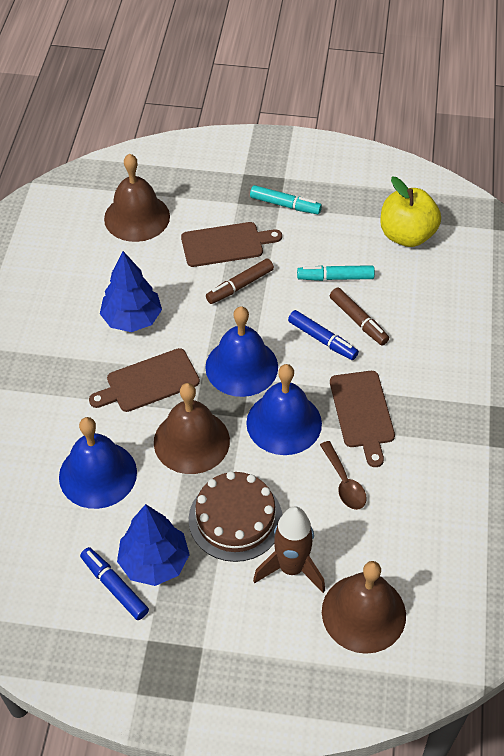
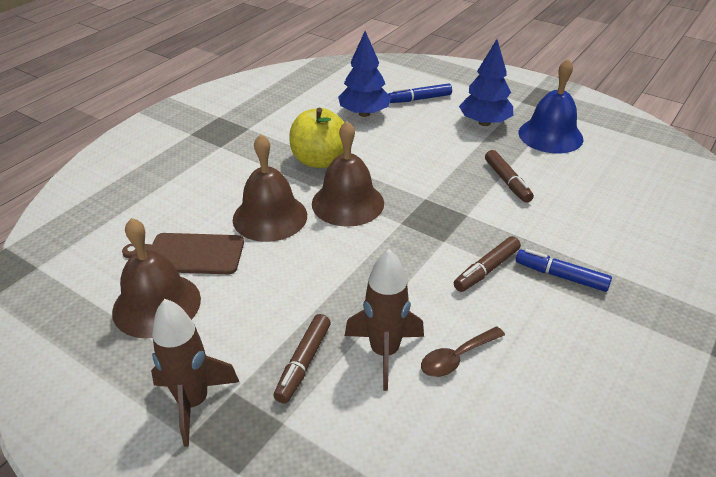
blue bell: [59,417,137,509] [205,306,278,397] [246,364,322,455] = 3 -> [519,59,583,154] = 1
brown cake: [189,471,282,562] = 1 -> none = 0
brown cutting board: [89,348,200,412] [181,222,282,267] [330,371,395,467] = 3 -> [122,233,244,274] = 1
brown marker: [206,258,274,304] [330,288,389,345] = 2 -> [274,314,331,404] [454,236,521,292] [485,150,534,203] = 3
brown rocket: [253,506,325,593] = 1 -> [151,299,239,447] [345,249,424,391] = 2
turquoise marker: [250,185,322,214] [297,265,375,281] = 2 -> none = 0

